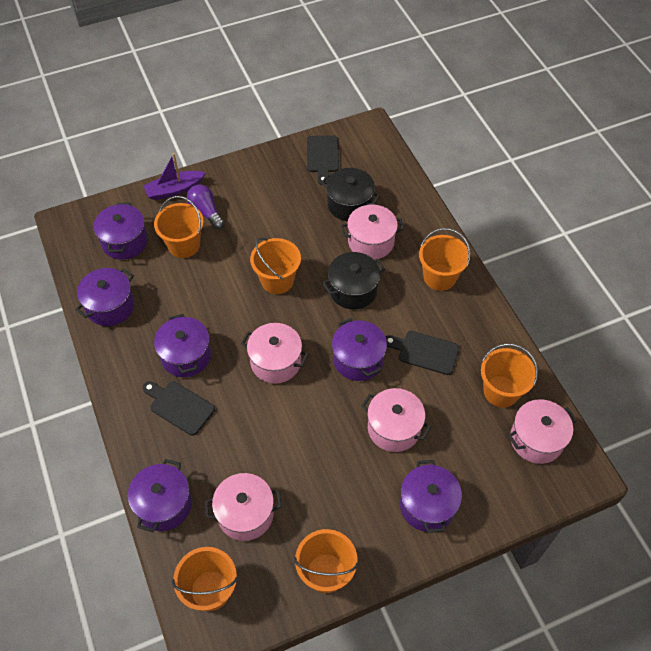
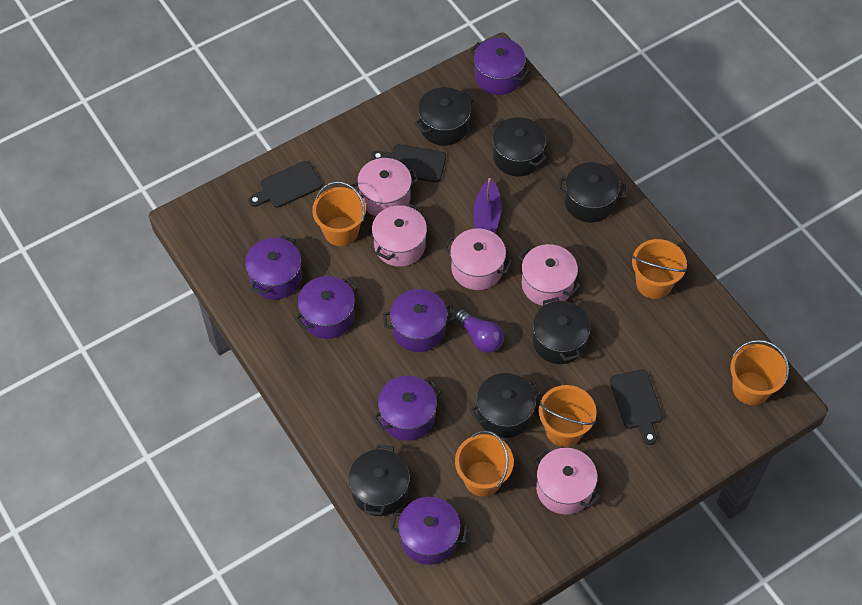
black pot: [321,168,380,221] [322,252,385,309] = 2 -> [349,445,410,516] [414,87,474,146] [470,373,542,438] [491,117,547,177] [533,297,590,364] [558,162,626,223] = 6
orange bucket: [154,196,204,258] [172,547,238,611] [250,237,301,294] [294,529,359,593] [419,228,470,291] [481,344,538,407] = 6 -> [312,181,366,246] [455,431,514,497] [539,385,597,447] [632,239,687,299] [730,340,789,405] = 5

